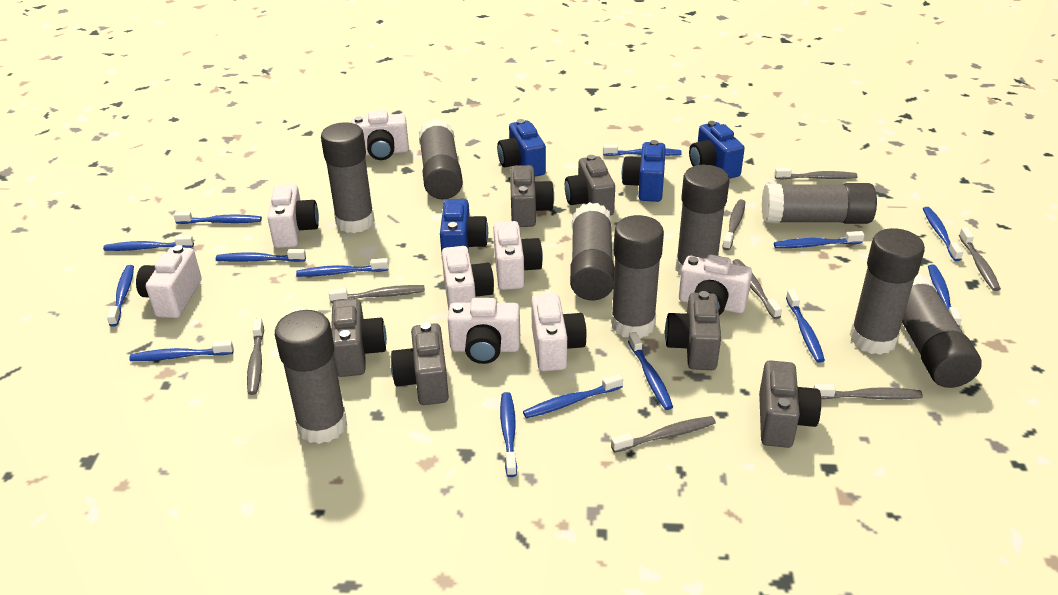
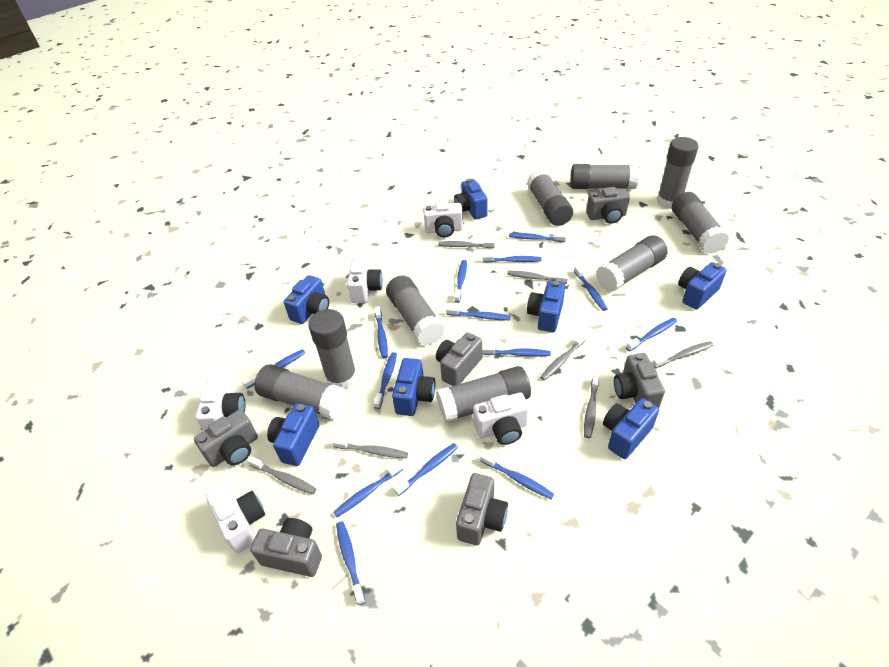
blue camera: [440,199,488,254] [497,119,546,177] [622,140,666,202] [689,121,745,179] = 4 -> [267,403,319,466] [284,275,329,324] [392,358,435,416] [454,178,488,219] [527,281,565,332] [603,398,659,459] [678,262,727,310] = 7
grey toothbrush: [247,318,264,395] [329,285,425,303] [611,416,716,453] [722,199,745,250] [732,259,782,319] [775,168,857,179] [814,384,923,400] [959,228,1001,291] = 8 -> [248,456,316,495] [332,438,408,459] [438,240,495,248] [507,271,569,284] [540,334,586,381] [584,374,599,438] [652,341,714,368] = 7
white camera: [136,245,202,318] [268,184,319,248] [352,110,409,160] [442,246,494,310] [448,298,520,364] [493,221,543,290] [531,294,587,371] [679,254,752,315] = 8 -> [195,377,245,431] [206,484,265,553] [347,257,383,303] [423,201,463,238] [473,393,529,445] = 5

